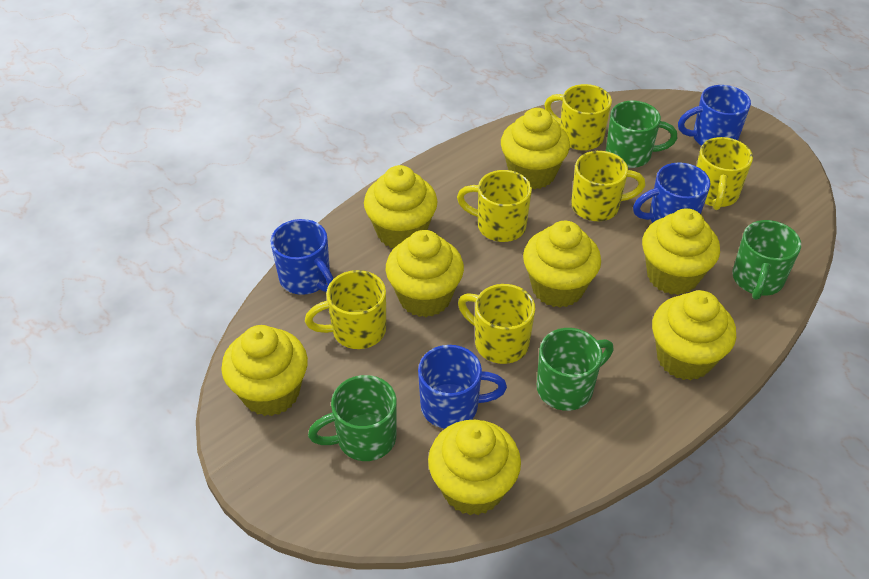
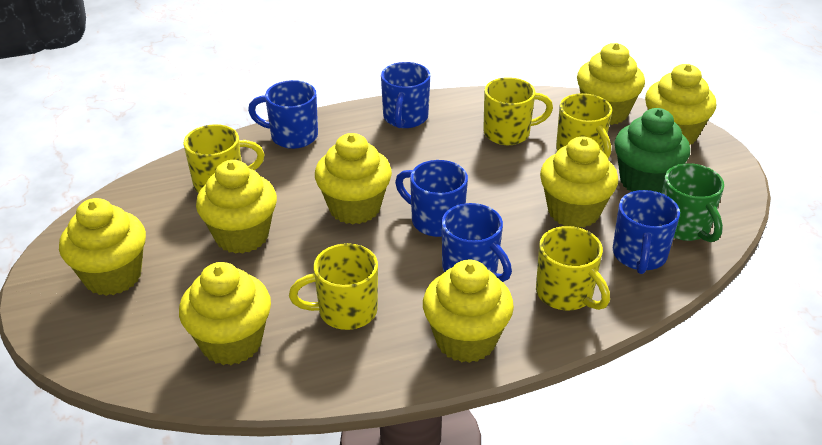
blue mug: [271,219,334,295] [418,345,507,429] [633,162,710,223] [678,85,751,146] = 4 -> [248,80,318,149] [381,62,430,128] [395,160,468,237] [442,203,512,282] [613,190,680,274] = 5
green cupcake: none = 0 -> [614,108,690,193] = 1
green mug: [308,375,397,461] [537,328,614,411] [606,101,677,168] [732,220,801,300] = 4 -> [662,163,724,242] = 1
yellow mug: [305,270,386,349] [457,170,532,242] [458,284,535,364] [544,84,612,151] [571,151,645,221] [697,137,753,210] = 6 -> [183,124,265,193] [289,243,378,330] [483,77,553,145] [536,226,610,311] [556,93,612,159] = 5

